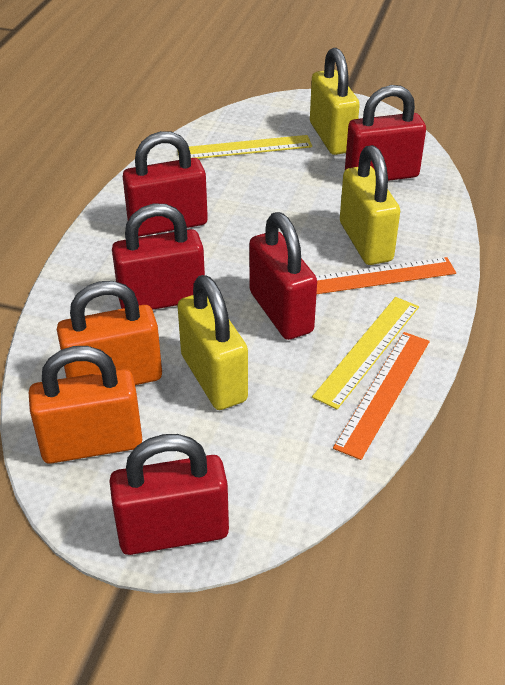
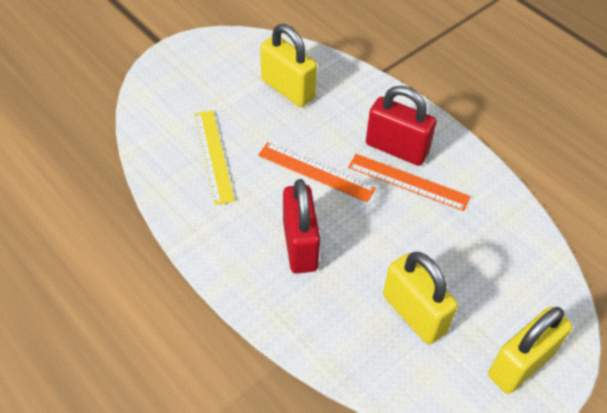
orange padlock: [29,346,142,464] [57,281,162,385] = 2 -> none = 0
red padlock: [109,434,229,555] [112,204,205,310] [123,131,208,236] [249,212,317,340] [345,85,426,181] = 5 -> [283,179,320,273] [366,86,436,166] = 2
yellow ruler: [177,135,312,159] [312,297,419,409] = 2 -> [194,110,235,205] = 1

